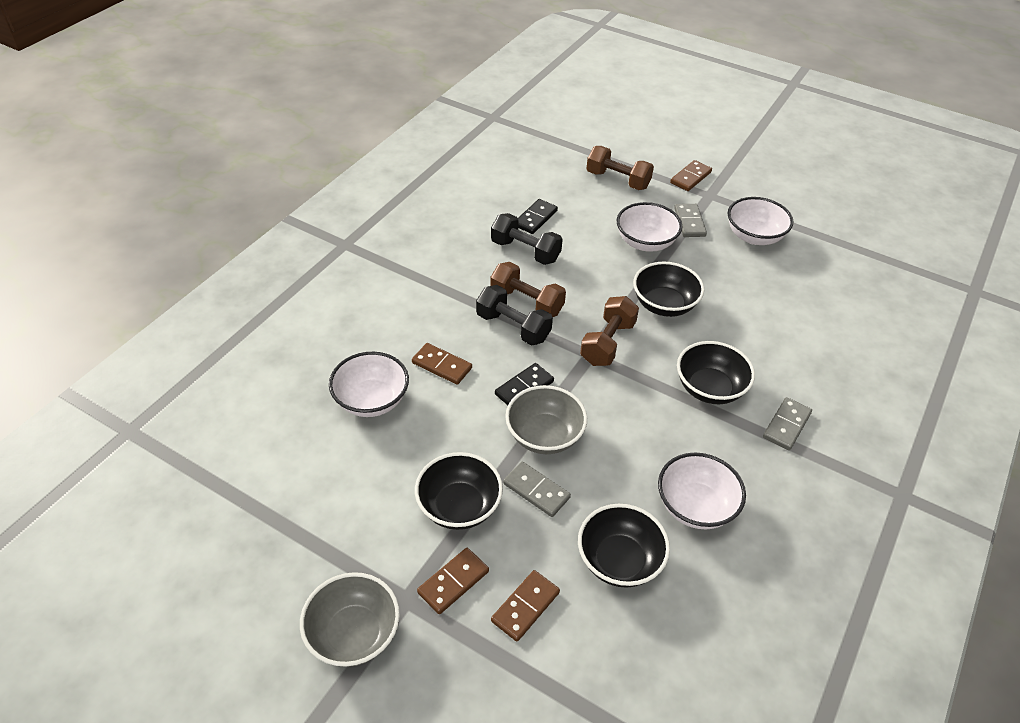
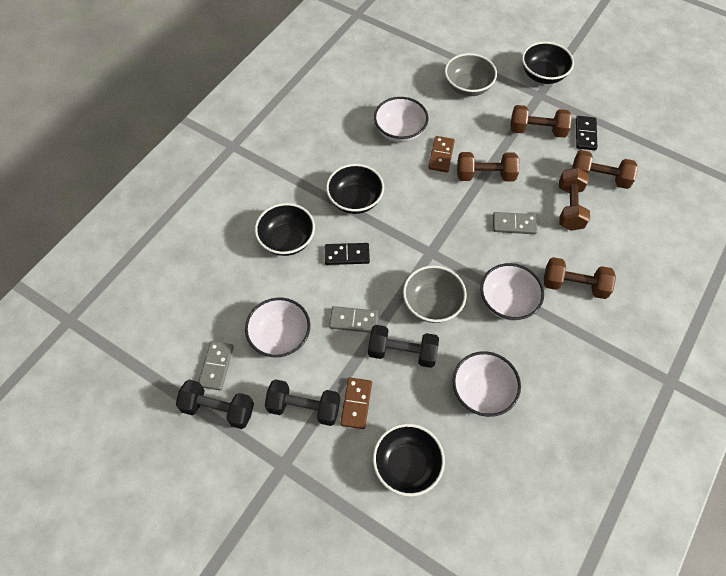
black dumbbell: [476,285,553,346] [491,213,563,265] = 2 -> [176,379,254,429] [265,379,340,426] [368,325,439,368] = 3
brown domino: [412,343,472,385] [417,548,489,614] [491,570,560,642] [670,160,712,191] = 4 -> [340,378,372,429] [428,136,455,172] = 2
brown dumbbell: [490,262,566,317] [580,296,639,366] [586,146,654,190] = 3 -> [457,152,519,181] [510,105,572,138] [544,257,616,299] [559,168,590,231] [572,150,638,189] = 5

